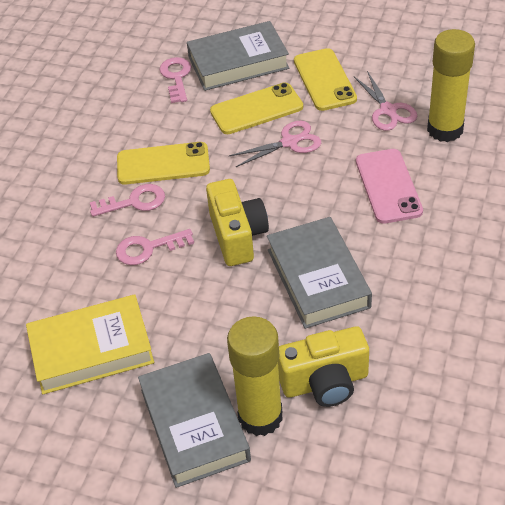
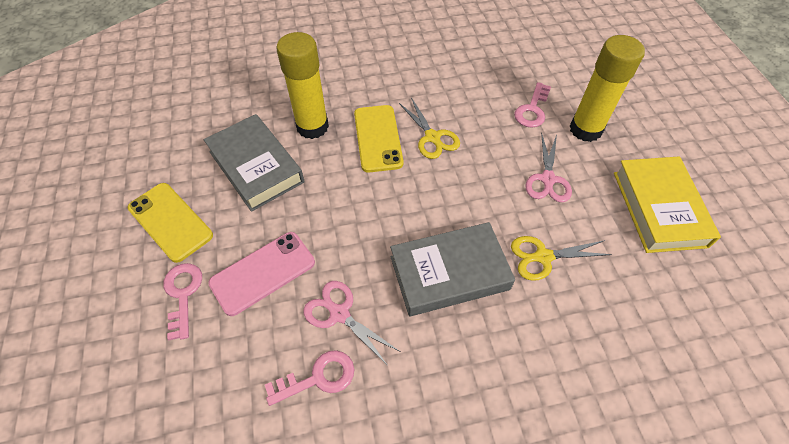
grey book: [138,353,251,488] [187,21,289,91] [267,217,372,329] = 3 -> [204,114,304,212] [390,222,515,316] = 2
yellow camera: [206,179,269,266] [278,326,369,407] = 2 -> none = 0
yellow phone: [117,142,210,185] [210,83,303,134] [294,48,357,111] = 3 -> [128,183,213,263] [354,105,404,172] = 2
yellow scissors: none = 0 -> [399,98,460,159] [511,236,612,281] = 2

